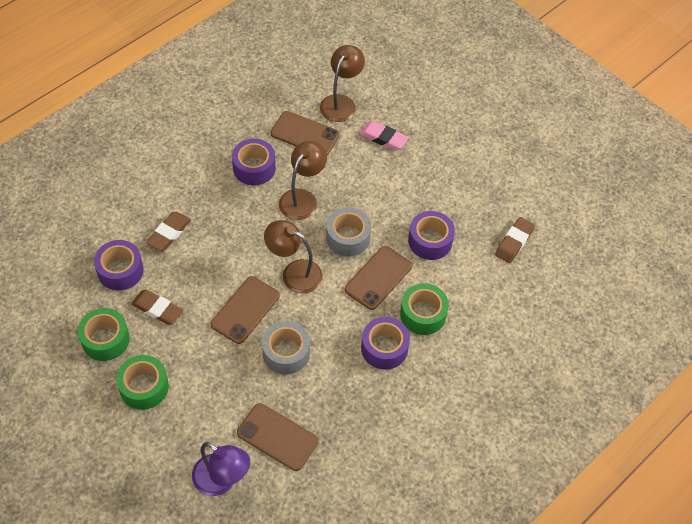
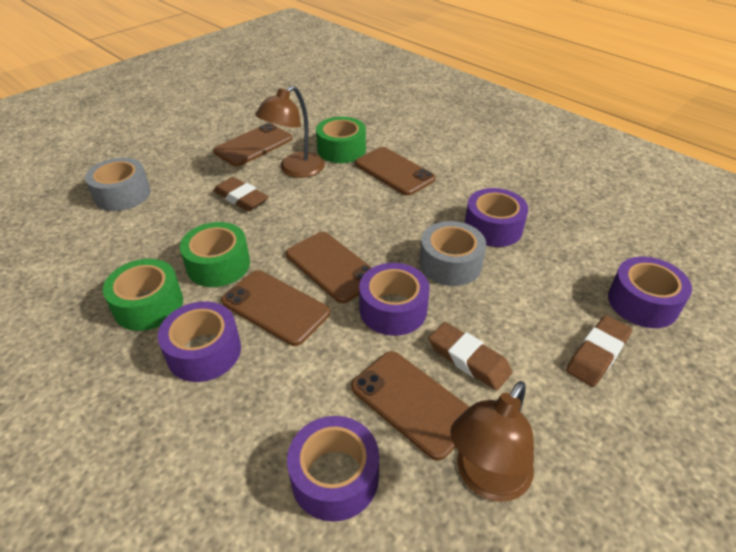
brown lamp: [264,220,323,293] [279,141,327,220] [320,45,365,122] = 3 -> [255,86,325,178] [450,381,534,502] = 2
brown phone: [211,276,280,344] [237,403,319,471] [270,111,340,155] [345,246,412,310] = 4 -> [213,123,292,167] [221,270,330,346] [286,232,372,303] [351,351,469,461] [355,147,436,196] = 5
pink eraser: [360,121,409,151] = 1 -> none = 0
purple lamp: [192,442,250,496] = 1 -> none = 0
purple tape: [94,240,144,291] [232,139,276,185] [361,317,410,370] [408,211,455,260] = 4 -> [158,301,241,382] [287,416,379,522] [359,263,430,336] [465,188,528,247] [608,257,692,328] = 5

